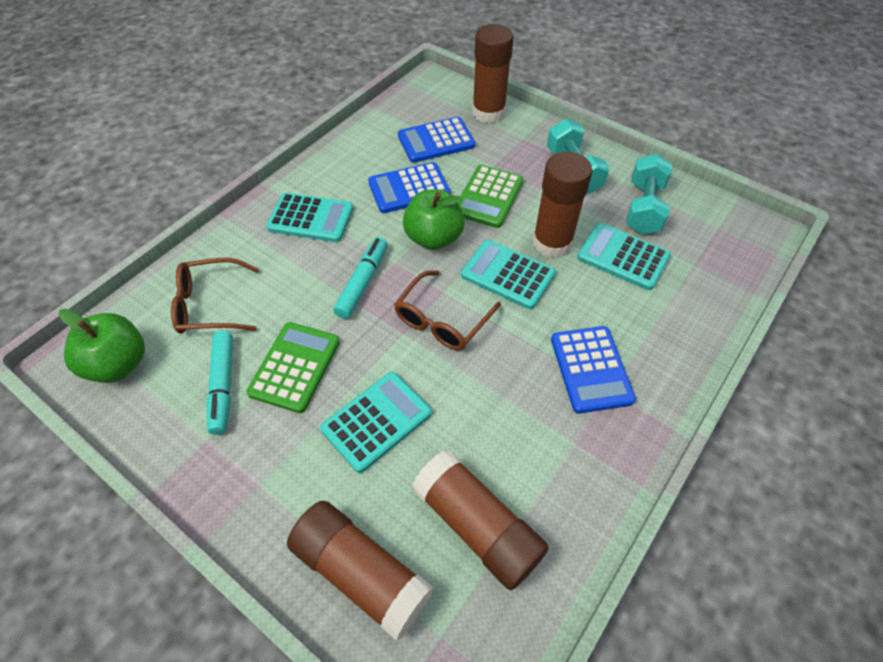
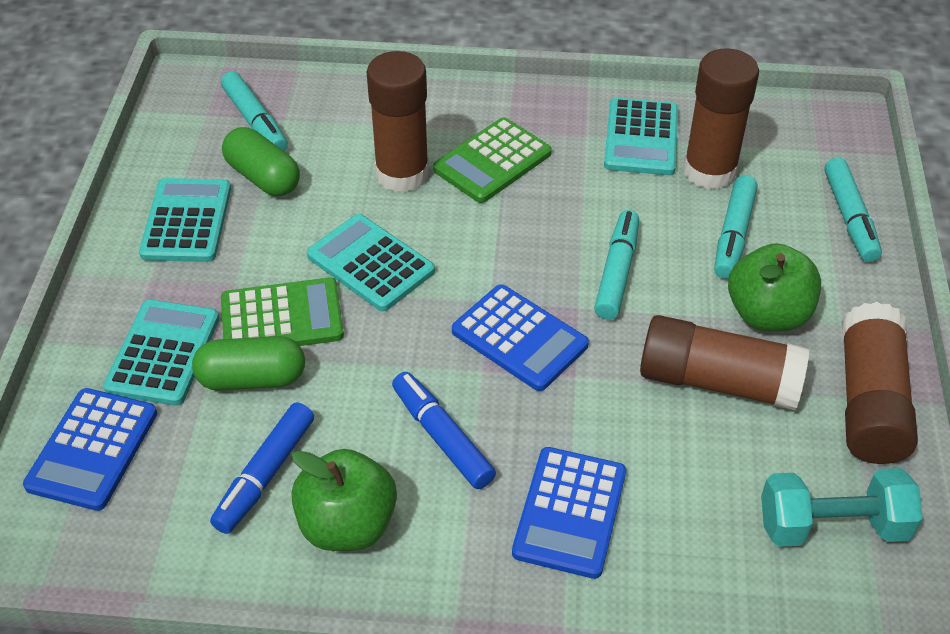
blue marker: none = 0 -> [210,403,314,534] [392,372,496,489] = 2
brown glasses: [171,258,259,334] [394,270,501,350] = 2 -> none = 0
green capsule: none = 0 -> [192,336,305,391] [222,127,300,196] = 2
turquoise dumbbell: [547,119,610,194] [626,154,672,234] = 2 -> [761,468,923,547] = 1
turquoise marker: [207,331,233,435] [333,237,388,319] = 2 -> [221,71,288,151] [594,210,639,320] [714,175,758,279] [824,158,882,262] = 4

